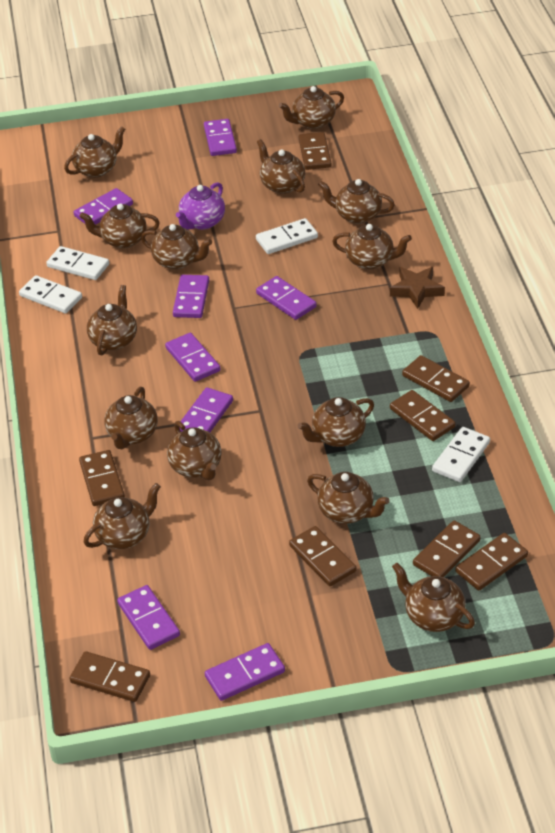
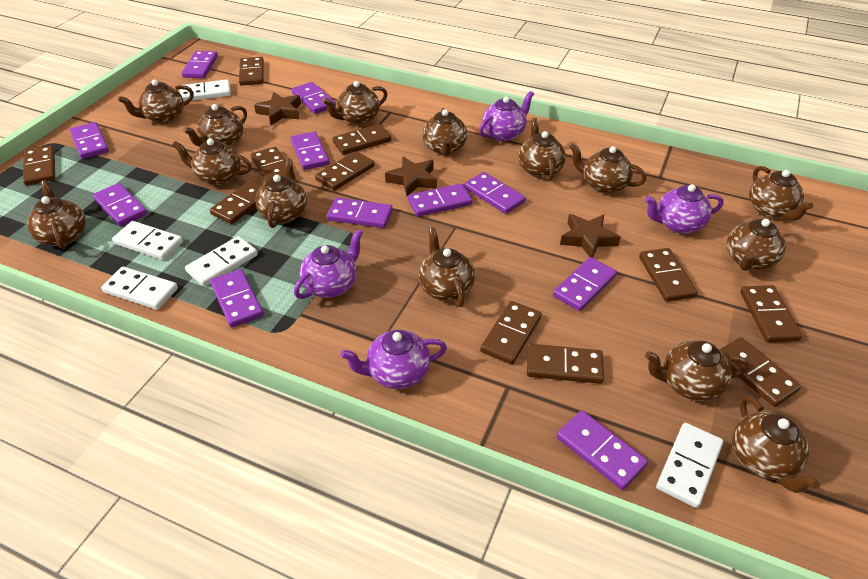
brown domino: [70,651,150,702] [79,450,125,506] [289,526,356,586] [298,132,332,170] [390,390,456,441] [402,355,470,402] [413,520,480,577] [455,533,528,590] = 8 -> [23,145,55,186] [210,180,263,224] [239,57,264,86] [251,147,295,182] [315,151,374,191] [332,124,391,155] [480,301,541,364] [527,344,604,384] [639,248,698,302] [719,337,801,407] [740,285,802,342] = 11
brown star: [390,267,445,309] = 1 -> [254,92,301,125] [385,156,437,196] [560,214,621,258] = 3
purple domino: [74,188,133,225] [117,585,180,650] [165,333,220,382] [173,275,209,318] [179,387,233,432] [204,119,237,156] [205,643,285,701] [256,276,317,320] = 8 -> [70,122,109,159] [93,183,147,226] [182,51,218,78] [210,269,264,328] [291,131,329,170] [292,82,336,114] [327,197,393,228] [408,183,472,217] [464,172,526,214] [553,257,617,311] [557,411,648,490] = 11
purple teapot: [176,182,225,230] = 1 -> [294,229,363,299] [340,330,447,389] [479,91,534,141] [645,184,724,234] = 4
white domino: [19,275,82,313] [46,246,109,280] [256,218,318,254] [432,427,490,482] = 4 -> [101,267,178,310] [112,221,183,260] [180,79,231,102] [185,236,258,287] [656,422,723,508] = 5

